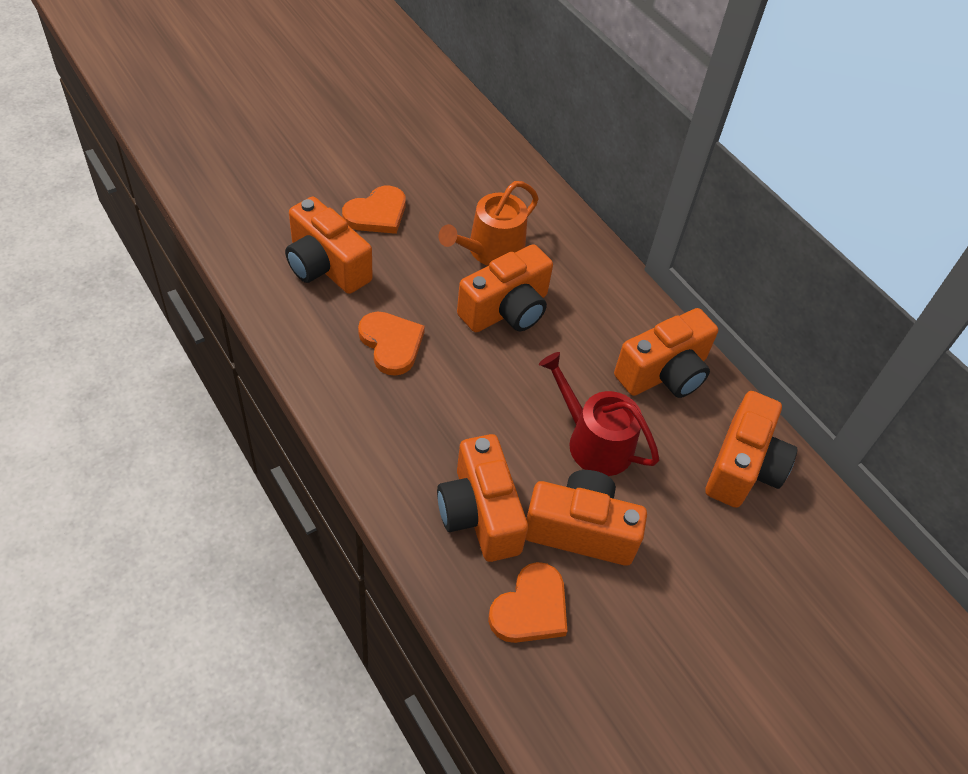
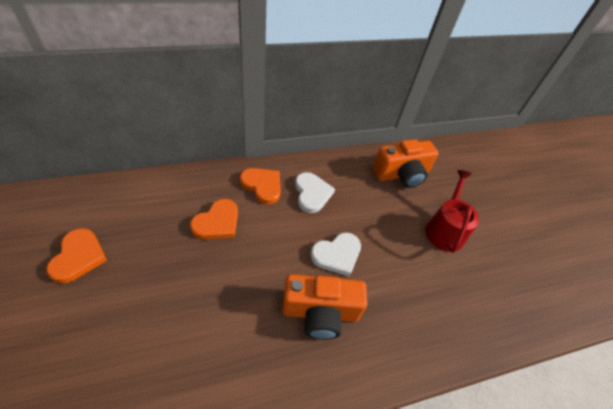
orange camera: [285,197,373,294] [437,434,528,562] [457,244,553,332] [525,470,647,566] [614,308,718,398] [705,391,797,508] = 6 -> [282,274,367,340] [373,139,439,188] = 2
orange watering can: [439,181,539,266] = 1 -> none = 0
white heart: none = 0 -> [295,172,335,213] [310,232,361,277] = 2

